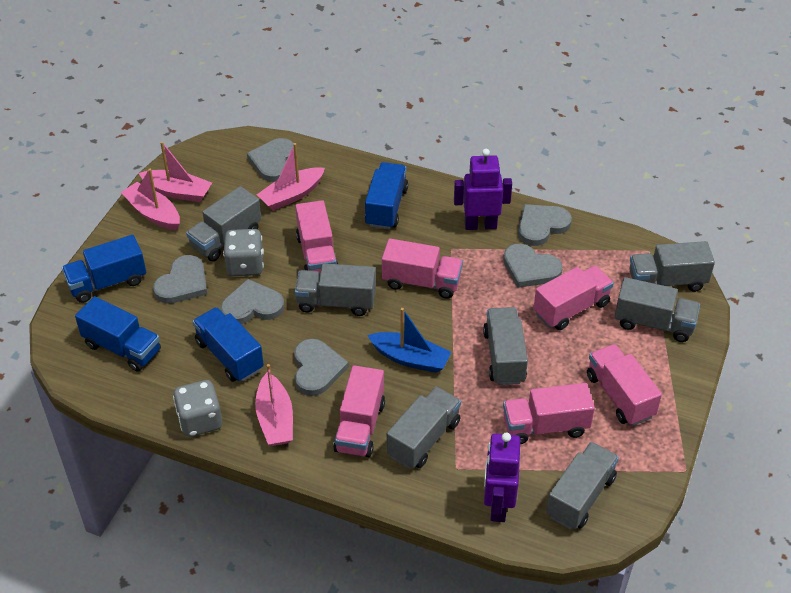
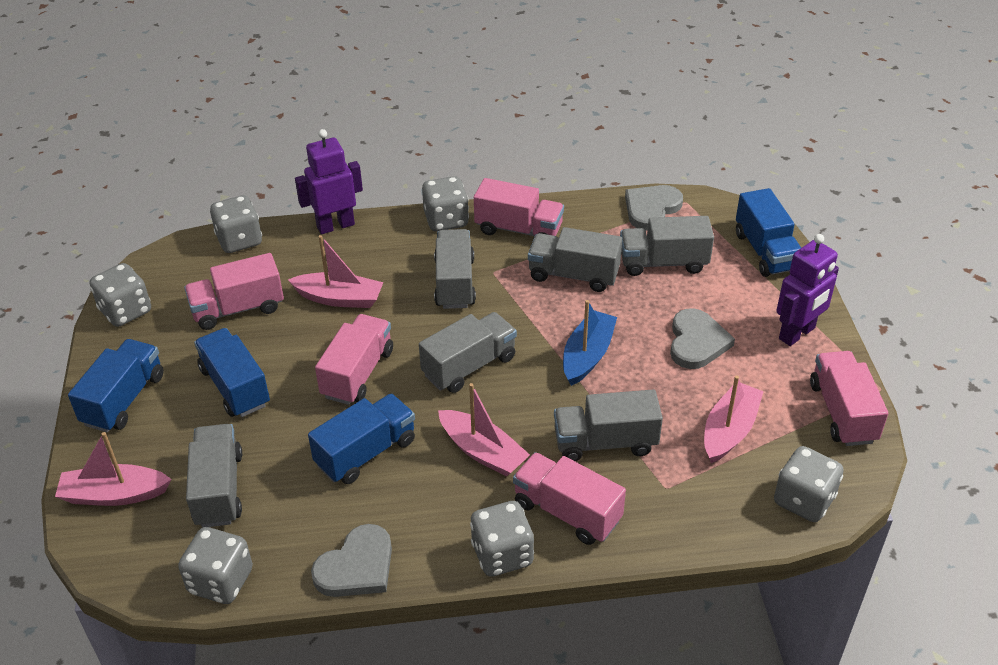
grey dice: [173,380,222,437] [223,229,264,276] = 2 -> [90,263,151,327] [178,527,253,604] [210,195,262,253] [422,176,469,231] [470,501,534,576] [774,446,844,522] = 6
grey heart: [153,255,207,304] [221,279,284,324] [247,138,294,182] [294,339,349,396] [503,244,563,288] [518,204,572,246] = 6 -> [311,524,392,597] [625,185,683,231] [670,308,735,369] = 3
grey truck: [186,186,261,261] [295,263,376,316] [387,387,461,469] [483,307,528,385] [546,442,619,530] [615,277,700,342] [629,241,715,292] = 7 -> [186,424,242,528] [419,312,517,393] [434,229,476,309] [528,227,622,292] [554,389,663,461] [620,216,714,276] = 6
pink truck: [295,200,338,273] [333,365,385,457] [382,239,463,299] [503,383,595,444] [534,266,614,330] [587,344,662,426] = 6 -> [184,253,284,330] [315,314,393,405] [474,178,564,236] [513,452,626,545] [810,351,888,446] = 5

